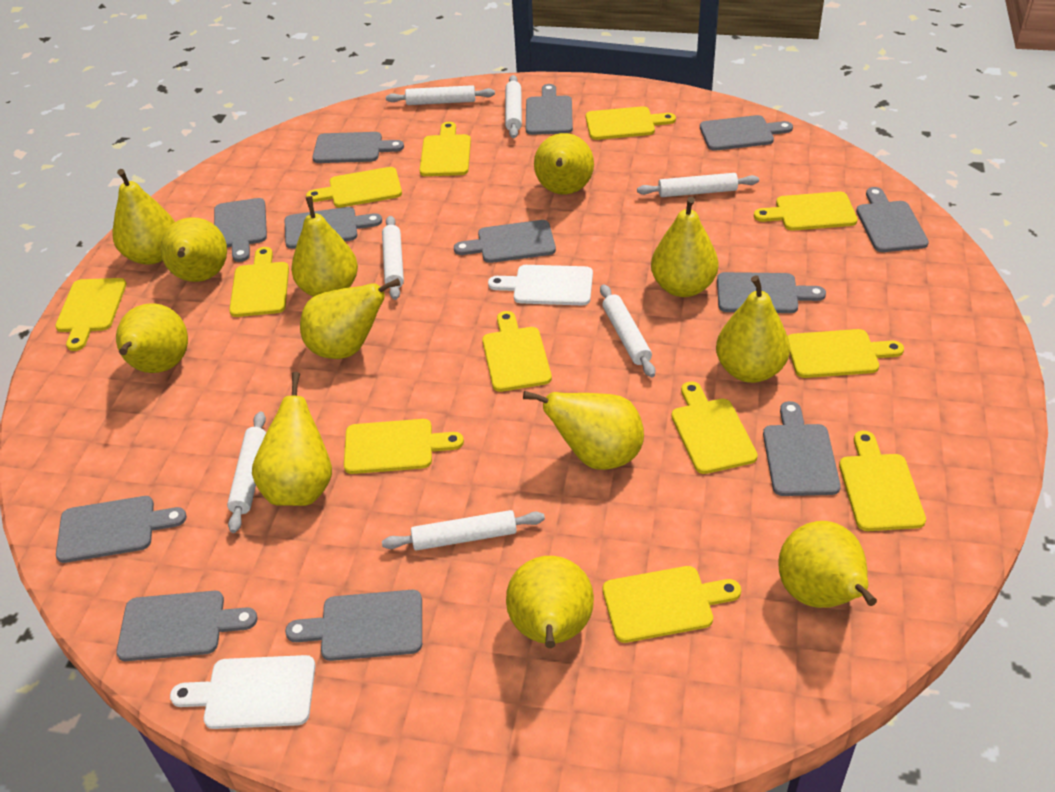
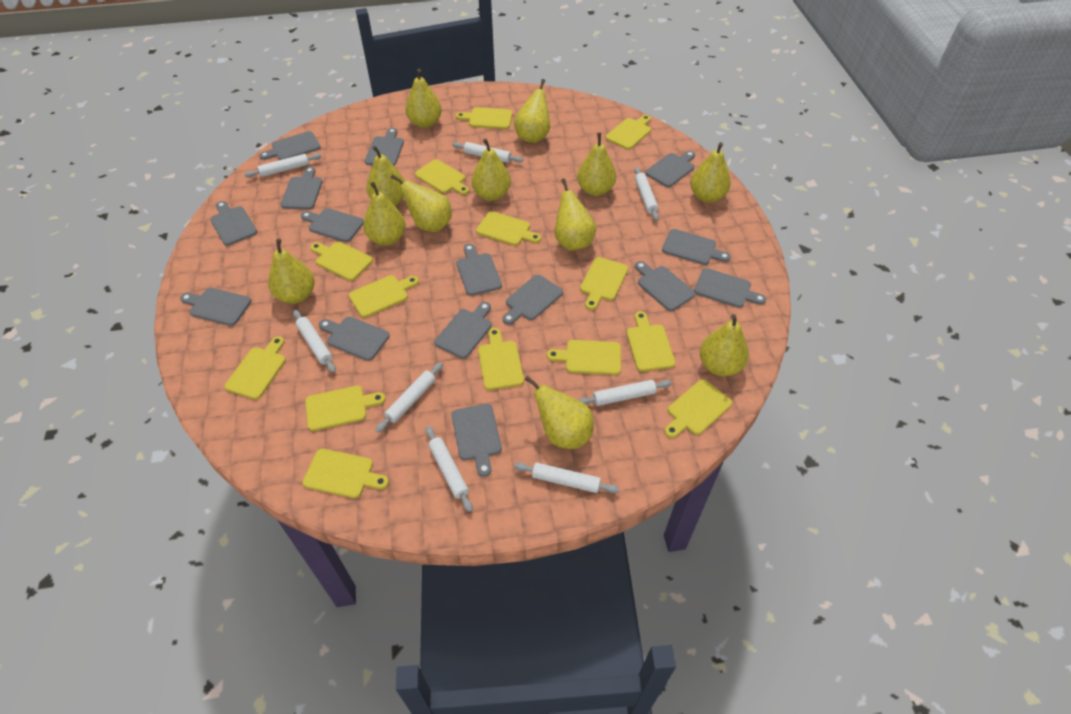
grey cutting board: [56,496,187,563] [116,591,258,661] [214,198,267,262] [285,207,382,249] [285,590,422,661] [312,132,404,163] [454,220,556,263] [526,84,573,135] [700,115,793,151] [717,272,826,313] [763,401,841,496] [856,187,929,252] = 12 -> [180,288,252,326] [210,201,257,246] [259,131,321,160] [281,167,322,209] [301,208,364,242] [319,317,390,361] [365,128,404,166] [435,302,492,359] [451,404,502,477] [456,244,502,296] [502,275,563,325] [635,261,695,311] [645,151,695,187] [662,229,731,265] [694,268,766,308] = 15
white cutting board: [170,655,315,729] [488,265,593,305] = 2 -> none = 0
white rolling pin: [227,411,266,533] [382,216,404,300] [382,510,545,551] [386,85,495,105] [505,75,522,138] [600,284,655,377] [637,173,759,197] = 7 -> [244,153,322,177] [293,310,336,373] [376,362,443,433] [425,426,473,512] [452,142,523,163] [514,462,619,493] [579,380,672,406] [635,167,659,221] = 8
yellow cutting board: [55,278,127,351] [229,247,289,317] [306,167,402,208] [344,419,464,474] [420,122,471,176] [482,311,552,392] [586,106,676,140] [603,566,741,643] [671,381,758,474] [754,191,858,231] [788,329,904,378] [839,431,926,531] = 12 -> [225,336,286,400] [303,449,389,498] [305,386,386,431] [310,242,373,281] [349,275,419,318] [415,159,469,195] [456,107,513,129] [476,211,541,246] [478,328,524,390] [547,340,621,375] [580,257,628,310] [606,115,651,150] [626,311,675,372] [664,379,732,438] = 14

